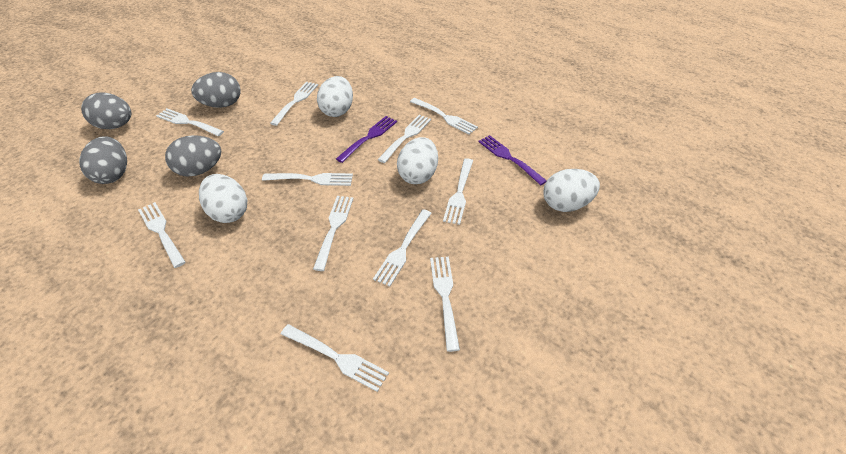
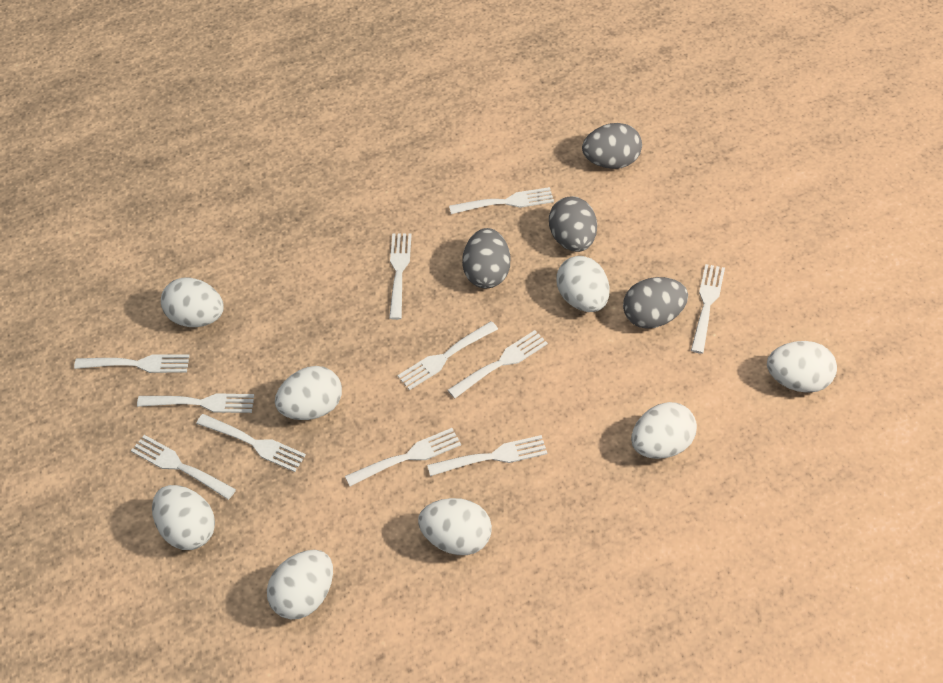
purple fork: [336,116,397,163] [478,135,547,185] = 2 -> none = 0
white egg: [199,174,247,223] [317,76,353,117] [397,137,438,184] [543,169,600,212] = 4 -> [152,485,215,550] [161,277,224,327] [267,550,333,619] [275,366,342,420] [418,498,492,555] [557,256,610,312] [631,402,697,459] [767,341,837,393] = 8

